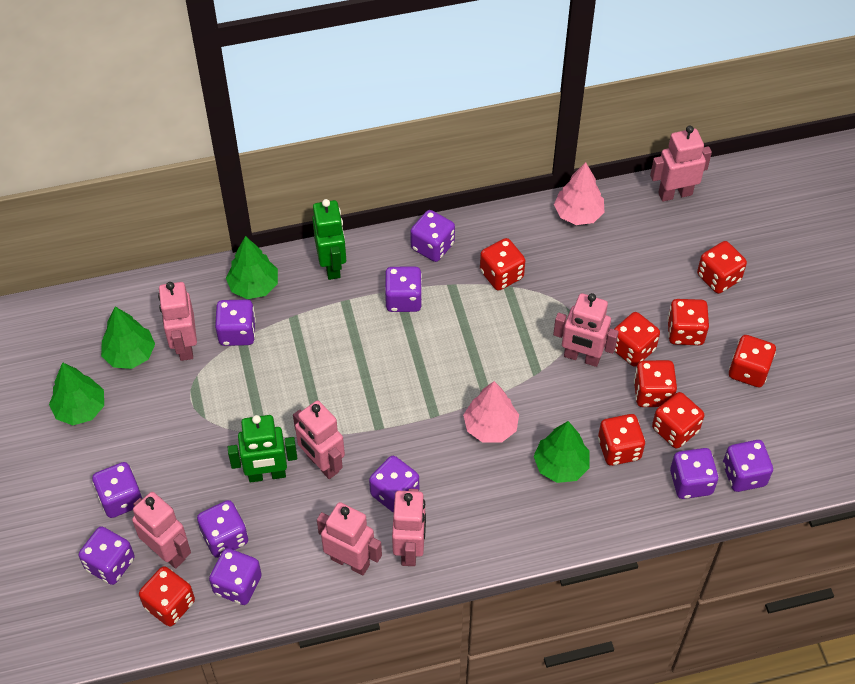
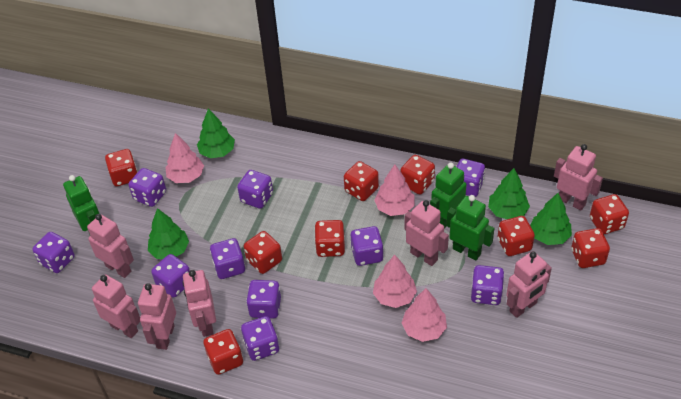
green robot: [227,415,297,483] [312,199,346,280] = 2 -> [63,175,100,235] [430,162,467,229] [446,195,495,260] = 3
pink tree: [463,381,519,443] [554,162,604,225] = 2 -> [165,133,204,183] [373,255,417,308] [374,165,415,216] [402,288,447,342] = 4

